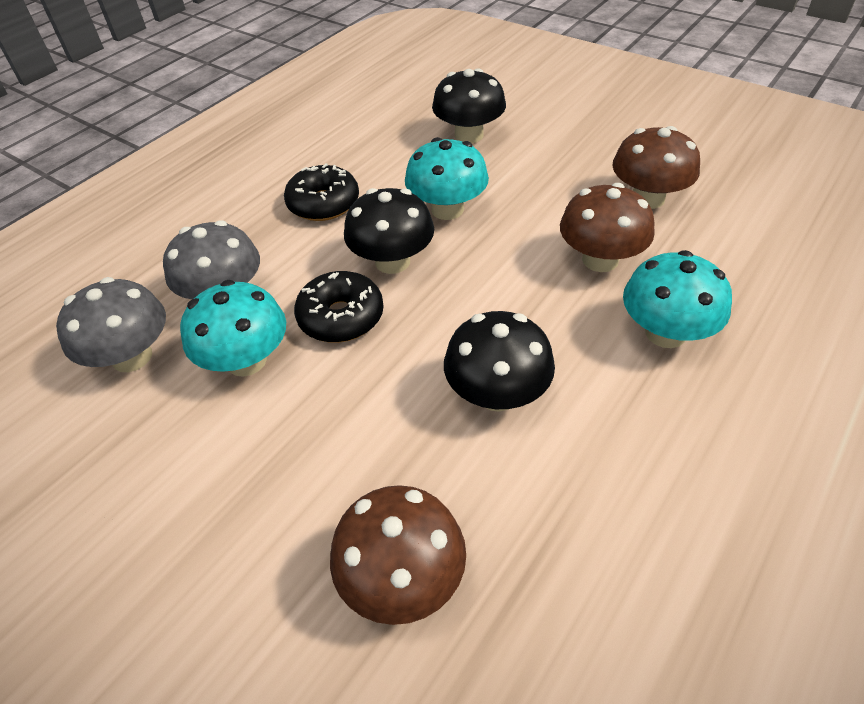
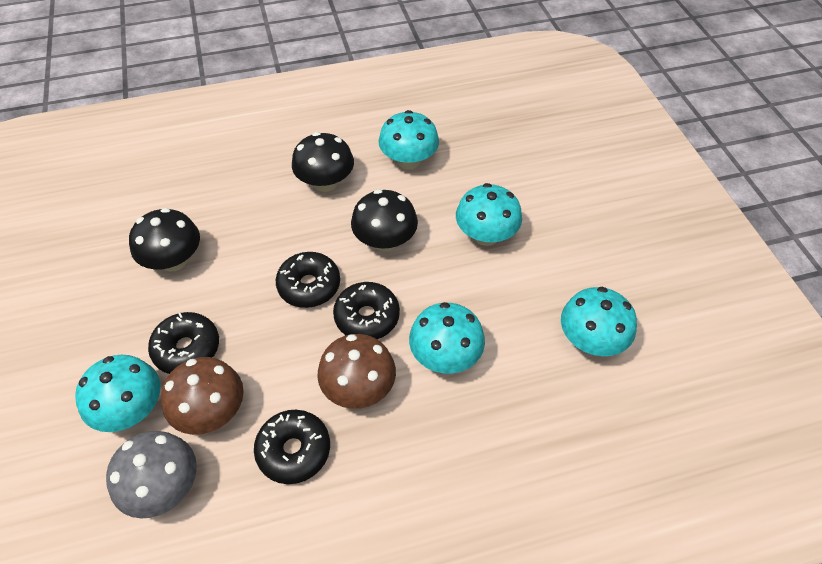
black donut: [284,163,359,221] [294,271,384,343] = 2 -> [148,312,219,374] [254,410,330,484] [276,252,340,308] [333,282,400,339] = 4
brown mushroom: [330,485,466,625] [560,183,655,272] [612,126,700,209] = 3 -> [161,357,244,435] [317,334,396,409] = 2
grey mushroom: [56,277,166,372] [163,220,260,299] = 2 -> [106,431,197,518] = 1
turquoise mushroom: [180,280,286,377] [405,137,489,220] [623,250,732,348] = 3 -> [75,355,161,432] [379,110,439,170] [409,302,485,374] [456,183,522,246] [561,287,637,356] = 5

